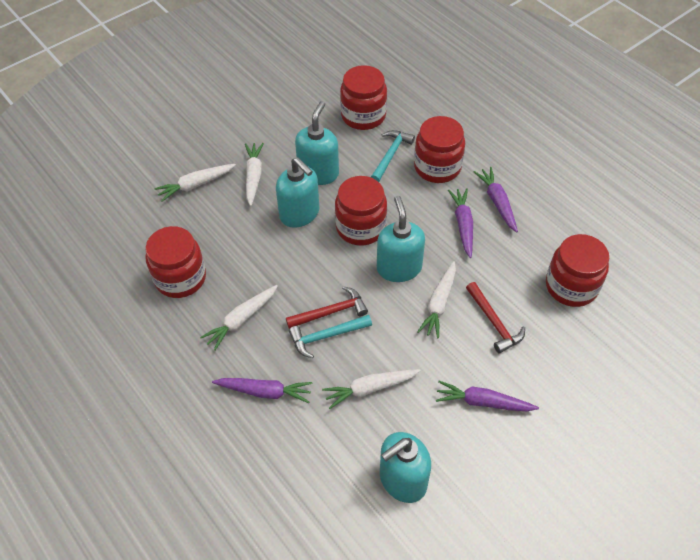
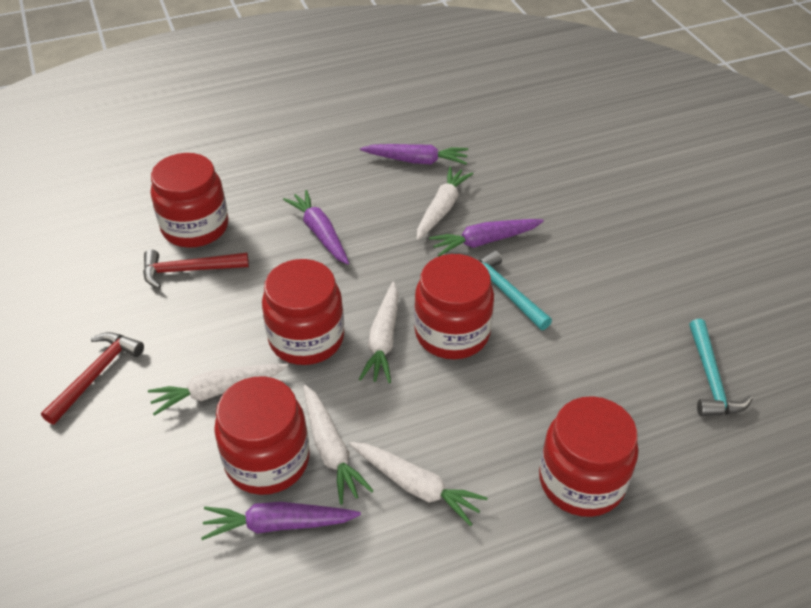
turquoise soap dispenser: [276,157,319,228] [295,101,339,185] [377,196,425,282] [380,432,431,503] = 4 -> none = 0

